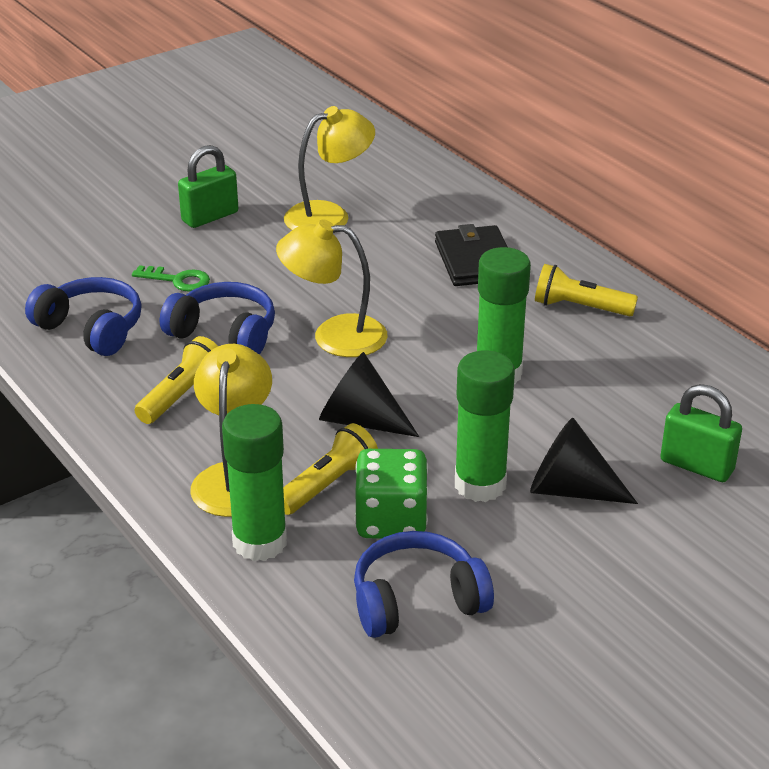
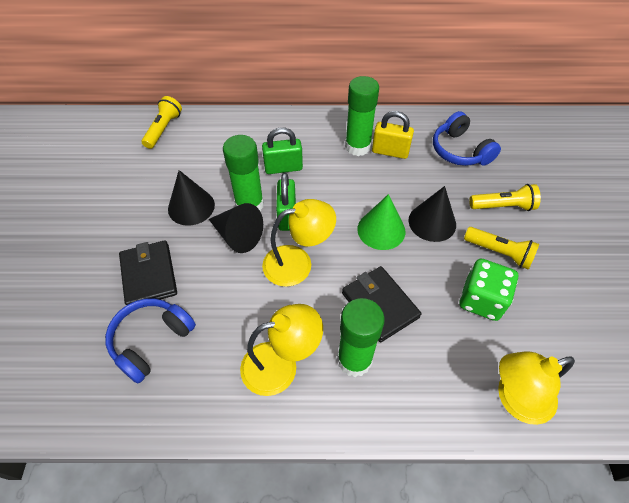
black cone: [319,352,420,437] [530,418,638,504] = 2 -> [168,170,215,226] [209,203,263,253] [408,186,456,242] = 3
black wallet: [435,224,507,286] = 1 -> [119,240,177,305] [342,266,421,342] = 2
blue headphones: [25,277,142,356] [160,282,275,355] [354,531,494,638] = 3 -> [105,298,196,383] [433,111,501,166] = 2
green cone: none = 0 -> [357,194,405,250] = 1
green key: [132,265,210,292] = 1 -> none = 0
yellow padlock: none = 0 -> [372,111,414,159] = 1

